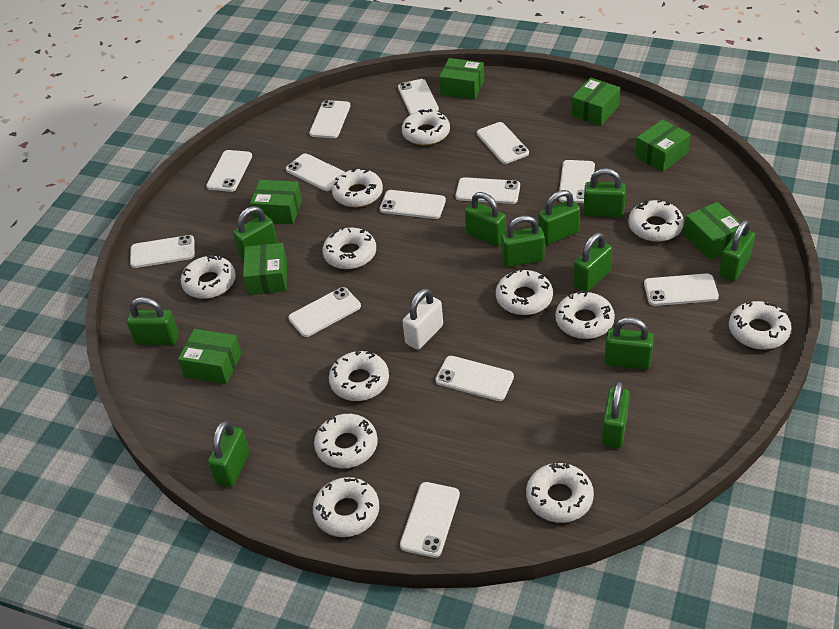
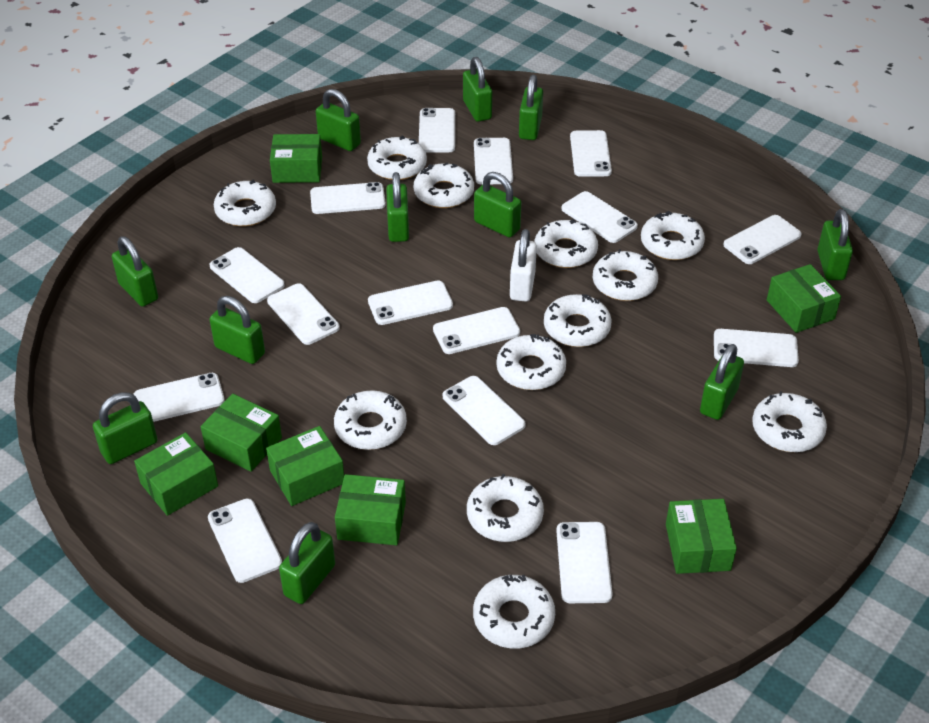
white phone: [130,235,195,268] [206,150,252,192] [286,153,345,191] [289,287,361,337] [309,100,350,138] [379,190,446,219] [398,79,439,115] [400,482,460,558] [435,356,514,401] [456,177,520,204] [477,122,529,164] [558,160,595,204] [644,273,719,306] = 13 -> [133,373,225,422] [208,498,282,583] [210,247,285,303] [267,283,340,345] [310,182,386,214] [368,280,453,325] [419,108,455,152] [433,307,520,354] [443,376,526,445] [474,138,513,185] [556,522,613,603] [561,191,638,243] [570,130,612,177] [714,329,799,367] [723,215,802,264] = 15

